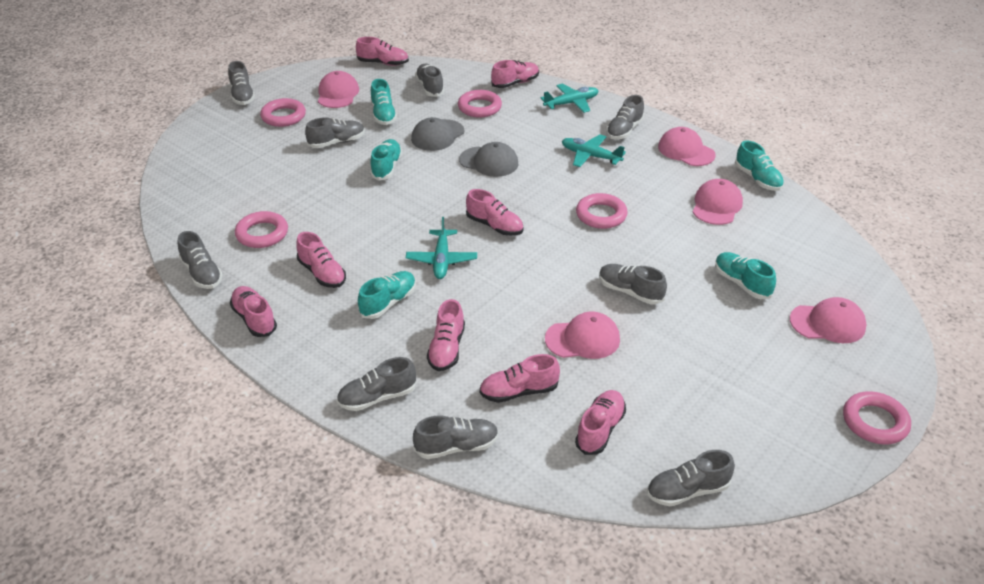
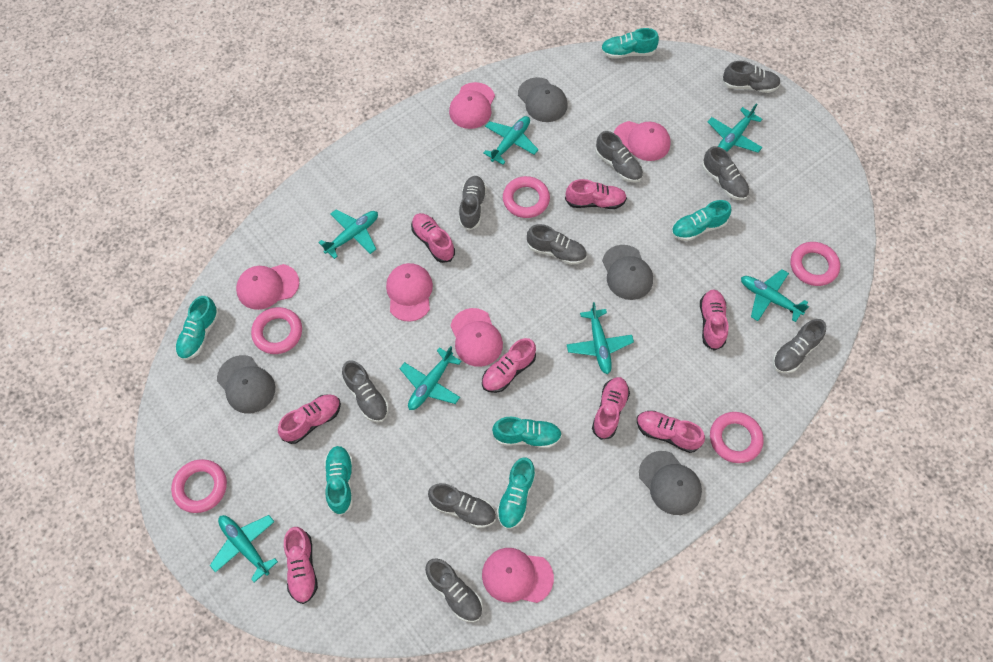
grey cap: [411,117,465,151] [459,142,518,177] = 2 -> [217,355,275,414] [518,77,568,122] [602,245,653,300] [639,451,702,515] = 4
pink cap: [318,71,359,108] [545,312,620,359] [658,127,716,166] [693,179,743,225] [790,297,867,343] = 5 -> [236,264,299,310] [386,263,433,322] [449,82,495,129] [450,308,503,367] [482,548,554,603] [614,121,671,161] = 6
turquoise plane: [406,217,477,279] [541,84,598,113] [562,134,626,167] = 3 -> [210,515,278,582] [318,209,378,259] [400,346,461,410] [483,116,539,165] [567,302,634,374] [708,103,762,153] [741,269,809,322] = 7
turquoise shoe: [358,271,416,319] [370,139,402,180] [371,79,397,125] [715,252,776,299] [735,140,784,191] = 5 -> [175,296,219,360] [324,446,353,516] [492,417,562,448] [497,457,536,529] [601,28,659,59] [671,200,731,241] = 6

